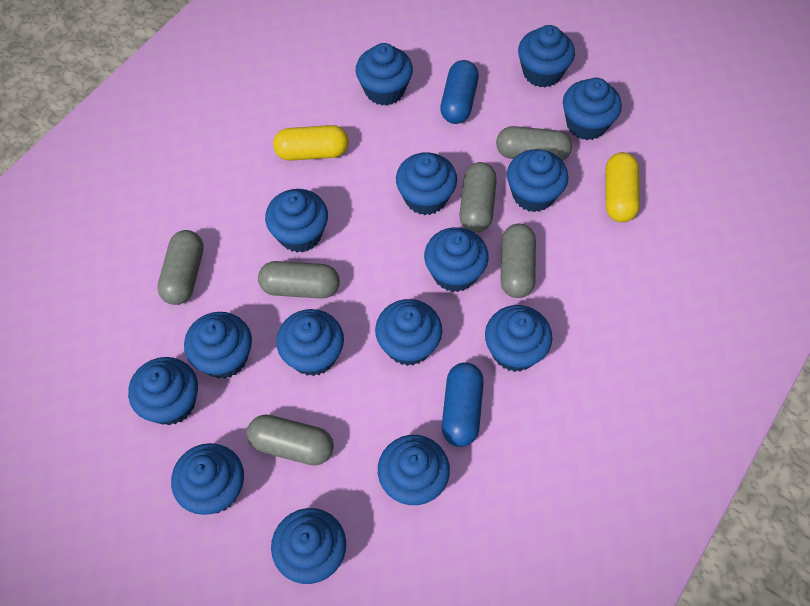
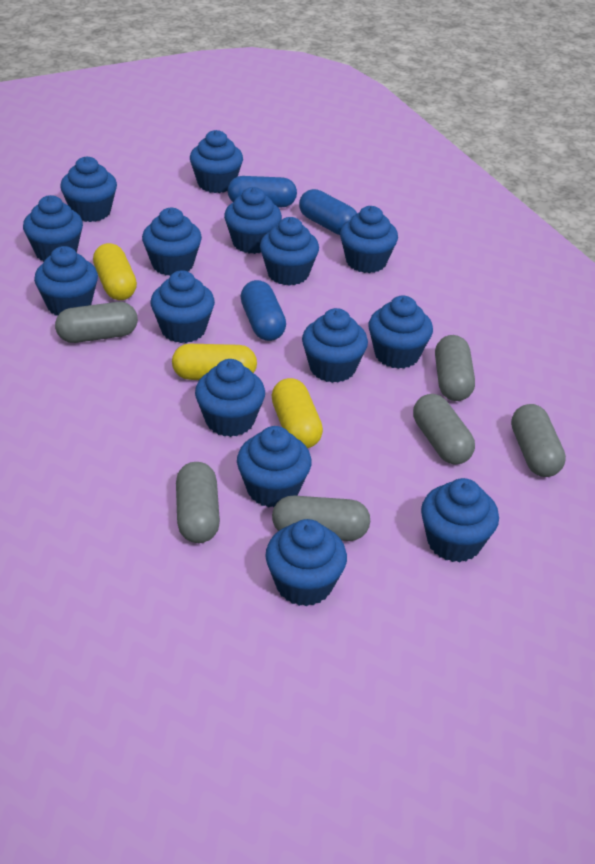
blue capsule: [440,60,479,124] [442,362,484,447] = 2 -> [228,176,297,207] [241,280,286,341] [299,189,357,235] = 3
yellow capsule: [273,125,349,161] [606,152,640,222] = 2 -> [93,243,137,300] [172,344,257,380] [271,378,323,448] = 3

